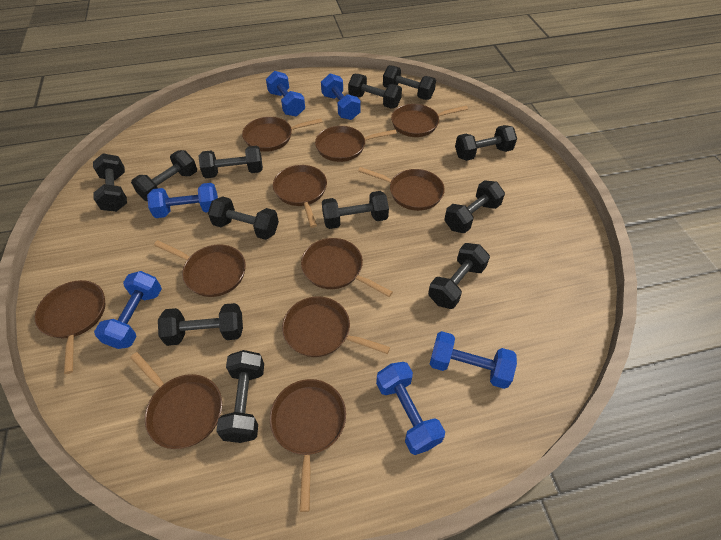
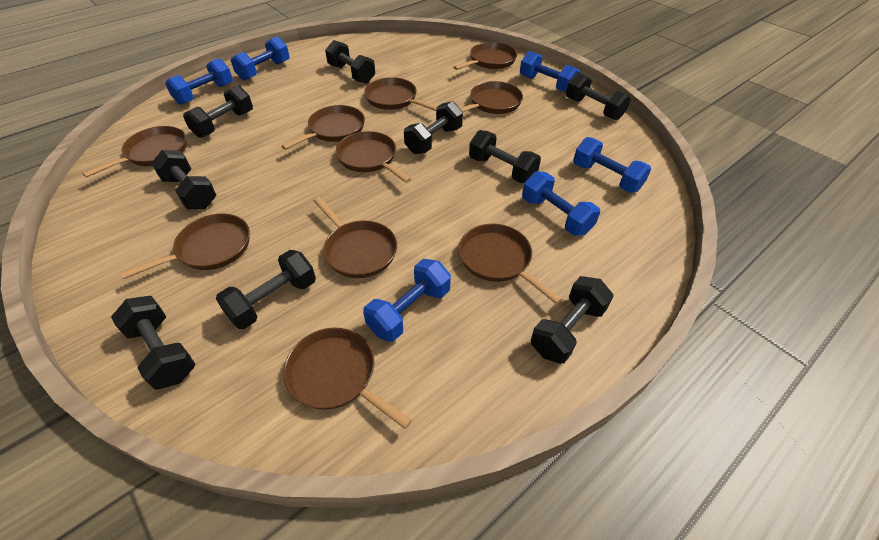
black dumbbell: [93,153,127,212] [131,150,197,201] [158,303,243,346] [199,146,263,178] [208,196,279,240] [216,350,264,443] [322,191,389,229] [348,74,402,108] [383,65,436,100] [428,243,490,309] [444,180,505,233] [455,125,517,161] = 12 -> [111,296,195,390] [151,150,217,209] [183,85,253,138] [216,250,316,329] [325,40,375,83] [404,101,463,154] [469,130,541,183] [531,276,614,364] [566,72,631,120] = 9
brown pan: [34,280,105,374] [130,352,222,449] [154,240,246,297] [242,117,323,152] [270,379,346,512] [273,165,327,228] [282,296,390,357] [301,238,393,297] [315,126,397,162] [358,167,445,211] [391,104,468,137] = 11 -> [82,126,186,178] [121,213,250,279] [281,105,365,150] [283,328,412,429] [313,197,397,278] [336,131,411,183] [364,77,438,111] [453,42,517,70] [458,224,562,304] [460,81,523,114] = 10

